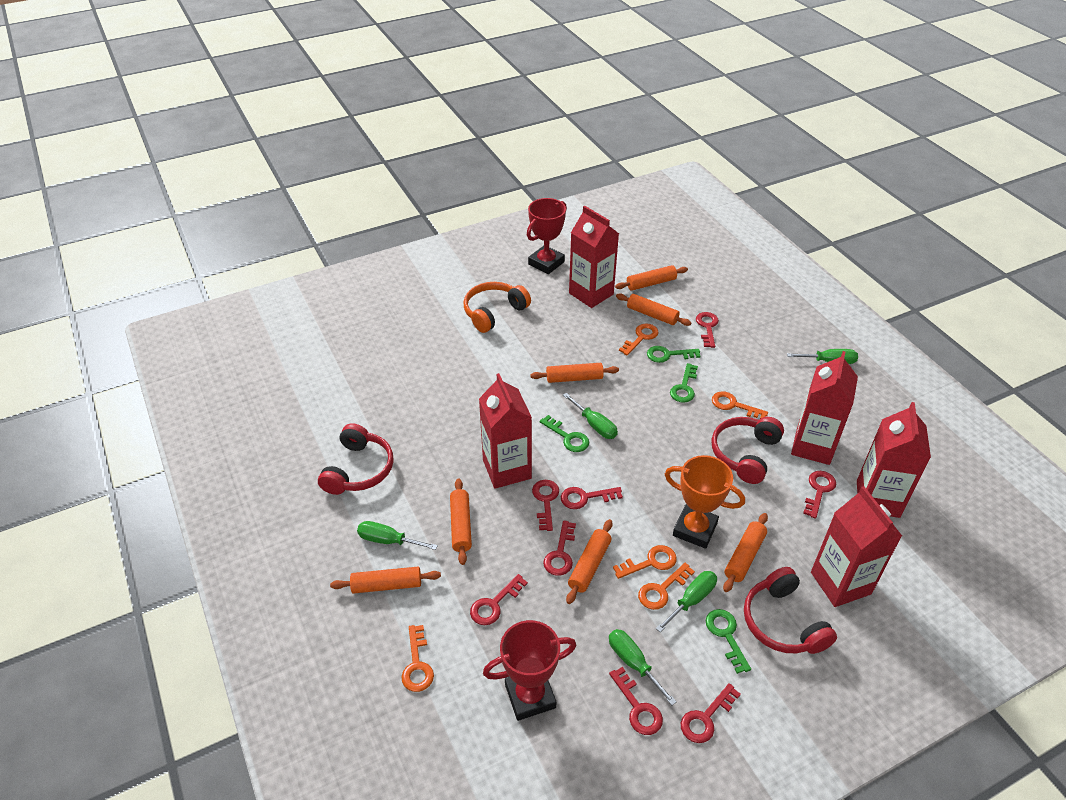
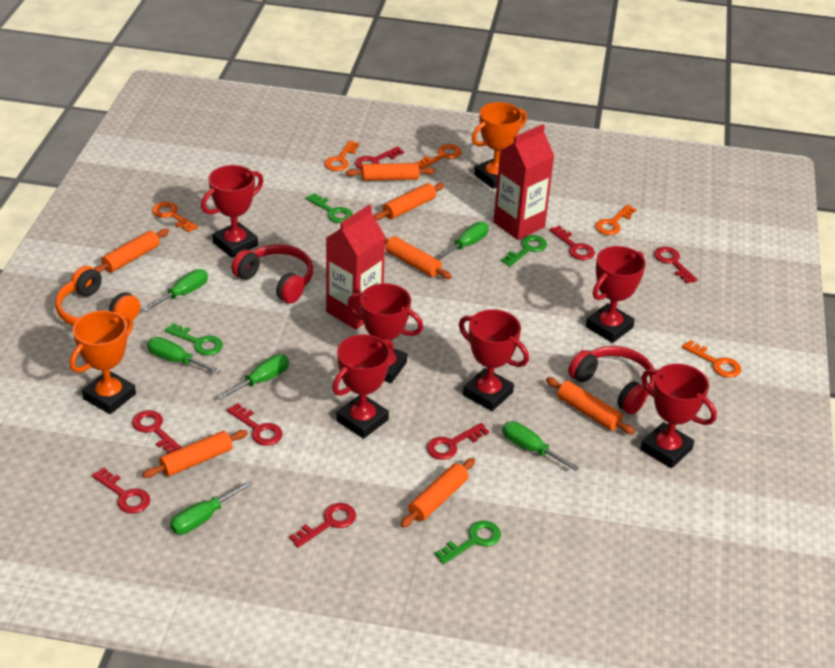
green screwdriver: [357,521,438,550] [563,393,618,439] [609,629,677,705] [656,571,717,632] [787,349,858,364] = 5 -> [143,269,208,312] [147,337,221,374] [170,481,252,535] [218,354,289,400] [436,222,489,260] [502,421,579,471] = 6
orange trophy: [665,455,745,549] = 1 -> [70,311,136,414] [472,102,527,189] = 2
red carton: [479,373,532,489] [569,206,619,308] [791,351,858,465] [811,486,902,607] [857,402,931,518] = 5 -> [326,204,385,330] [493,124,554,240] = 2
red headphones: [318,423,394,495] [712,417,784,484] [744,567,837,654] = 3 -> [231,244,313,304] [568,346,655,414] = 2
red trophy: [483,620,576,721] [527,198,567,274] = 2 -> [201,165,264,258] [332,334,394,439] [347,283,423,383] [459,309,529,411] [586,246,646,343] [641,364,717,468] = 6

